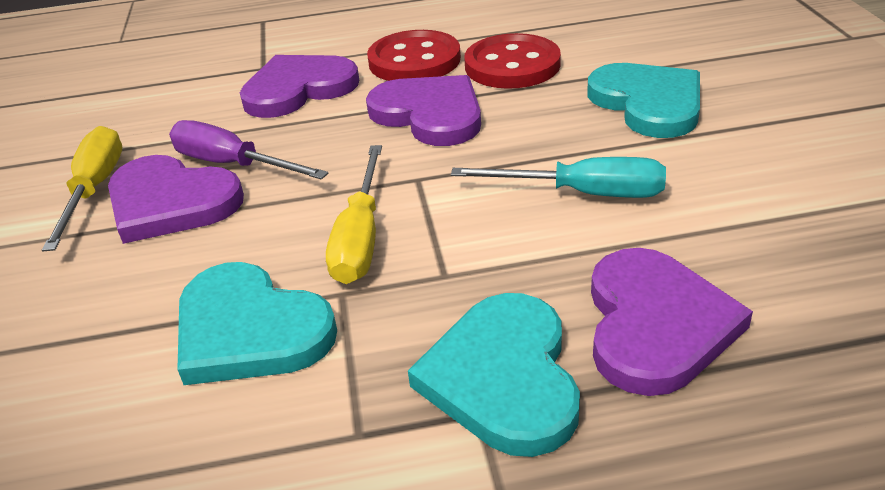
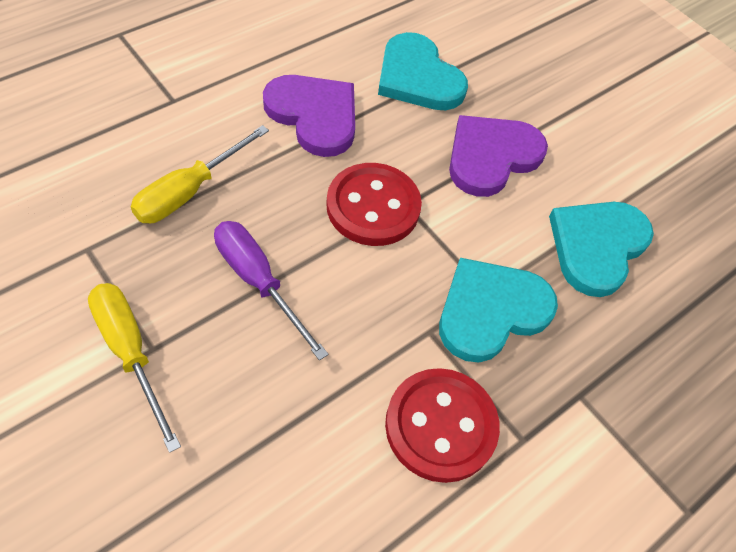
purple heart: [108,155,244,244] [240,55,359,118] [366,75,481,146] [591,248,753,396] = 4 -> [263,75,355,157] [449,115,548,197] = 2
turquoise screwdriver: [451,157,666,198] = 1 -> none = 0

